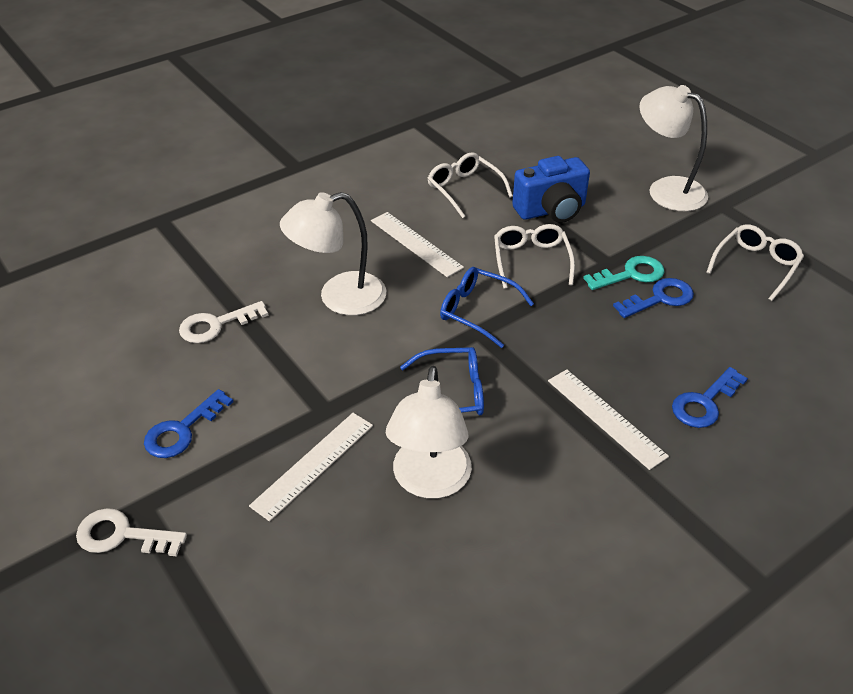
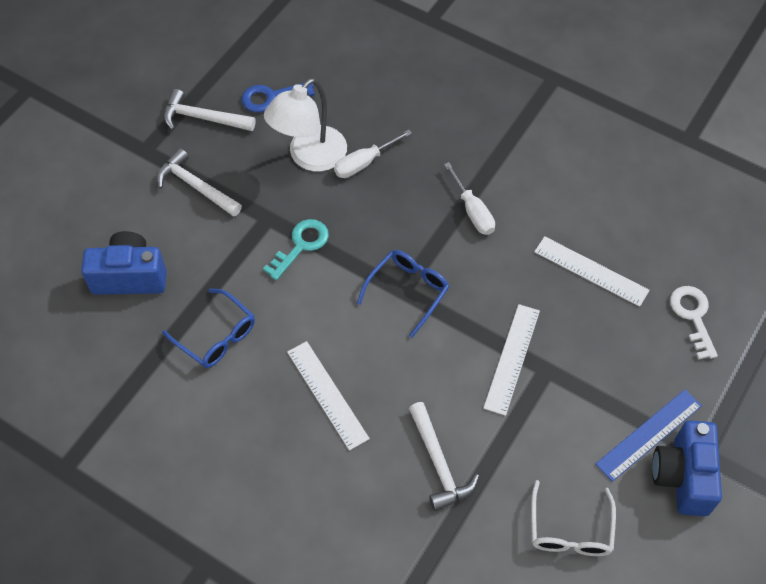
blue camera: [512,156,590,223] = 1 -> [81,231,167,295] [652,420,722,516] = 2
blue key: [144,389,233,458] [613,278,694,318] [672,367,748,428] = 3 -> [241,83,315,112] = 1
blue ruler: none = 0 -> [596,389,702,482] = 1
white glasses: [427,152,513,218] [494,224,575,289] [706,224,804,301] = 3 -> [531,480,616,556] = 1
white hammer: none = 0 -> [156,148,242,217] [163,89,256,131] [409,402,479,511] = 3
white key: [76,508,187,556] [179,301,268,343] = 2 -> [670,286,718,360] = 1
white lamp: [280,192,386,315] [386,366,472,499] [639,85,708,211] = 3 -> [264,78,347,172] = 1
white screwdriver: none = 0 -> [334,130,412,178] [444,162,495,235] = 2

